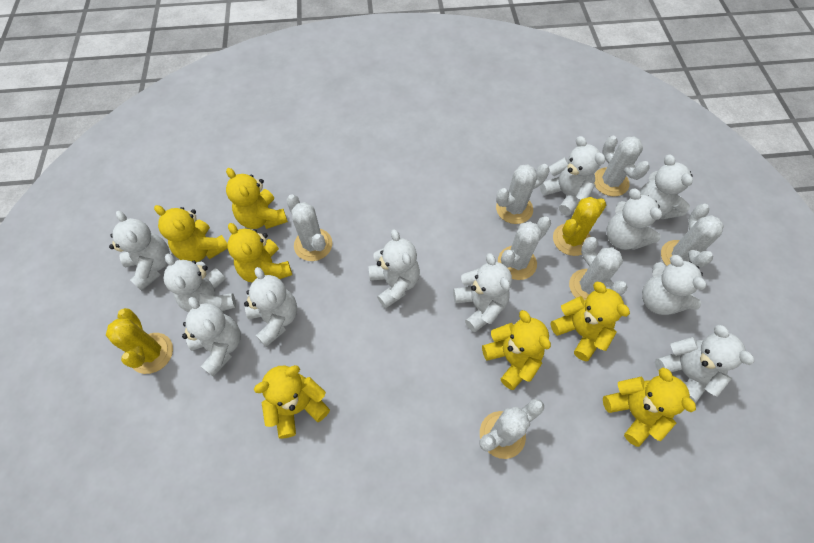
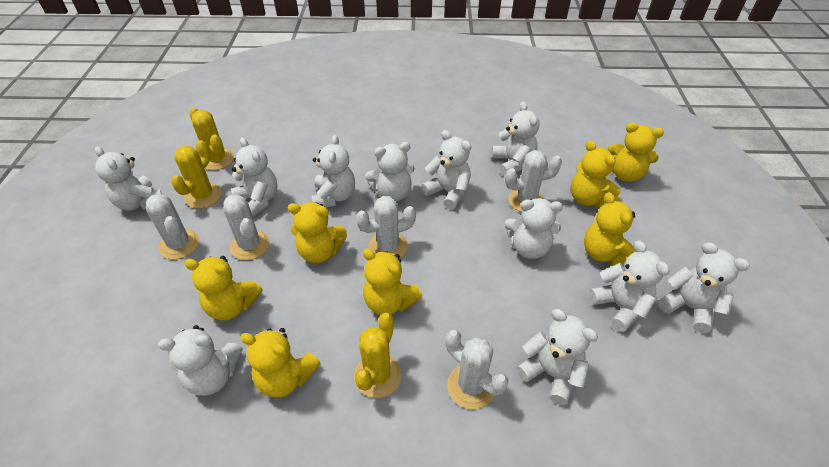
white cactus: [286,194,332,261] [480,399,544,459] [496,164,549,224] [498,216,551,280] [569,237,627,300] [594,136,650,196] [661,204,724,268] = 7 -> [146,194,199,259] [223,194,270,260] [356,196,416,258] [445,330,508,409] [505,150,562,212] = 5
yellow cactus: [106,308,173,374] [553,197,606,256] = 2 -> [171,140,222,209] [189,108,234,170] [354,313,402,398] = 3

